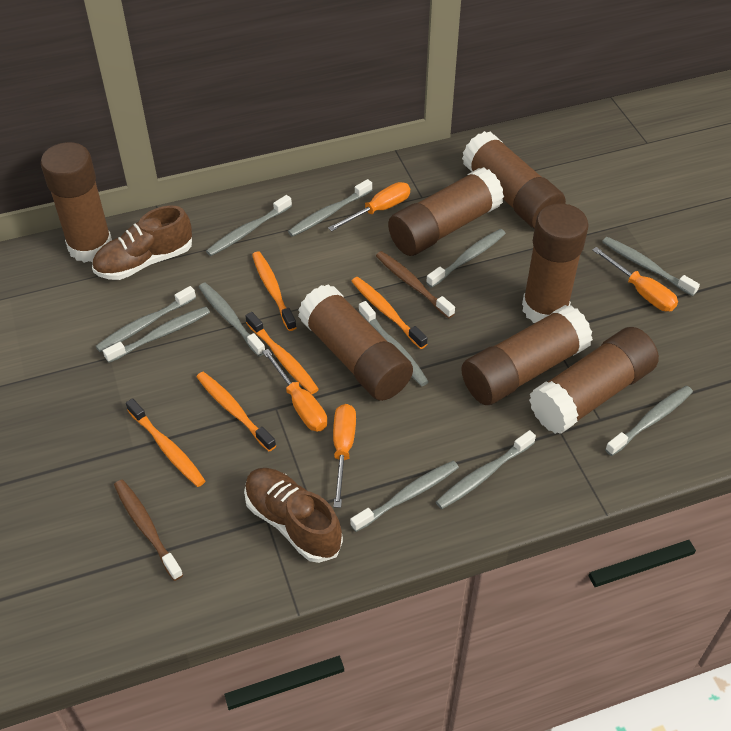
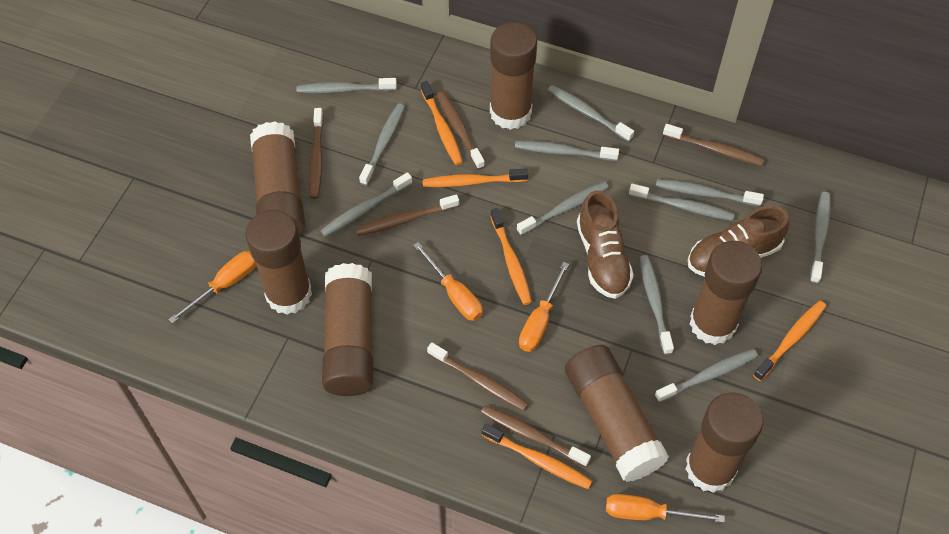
brown toothbrush: [114,480,183,581] [376,251,455,318] = 2 -> [309,108,324,199] [356,194,459,236] [427,342,529,411] [436,91,485,170] [481,405,591,467] [663,124,765,166] = 6

